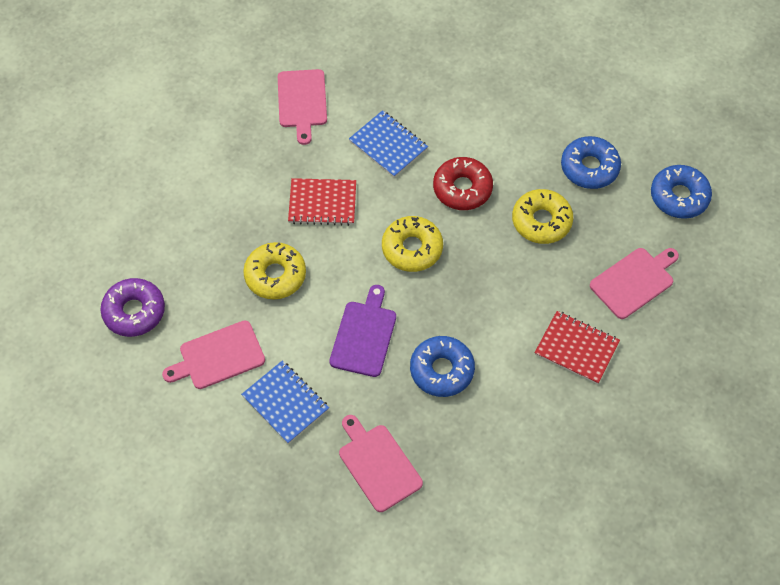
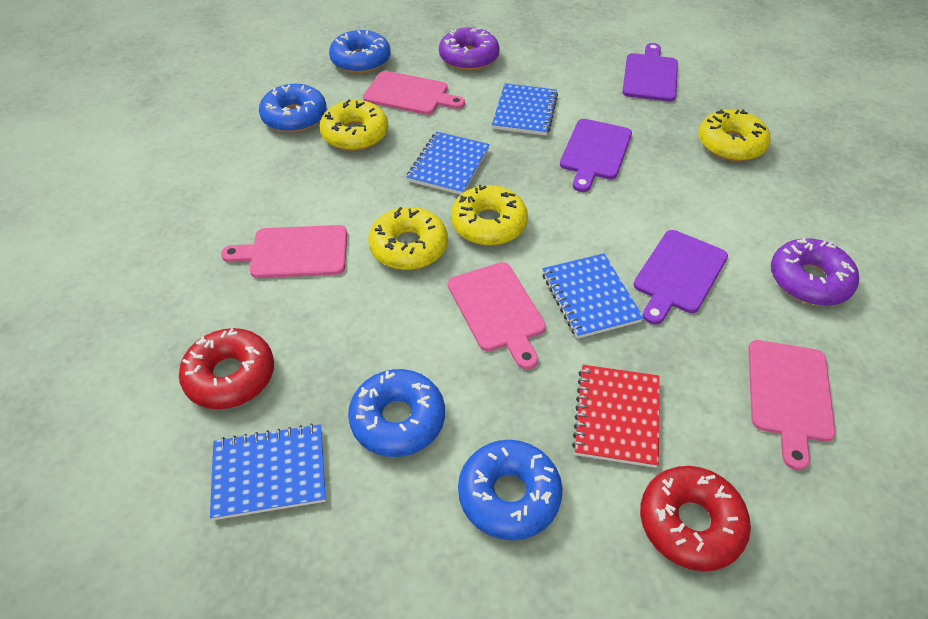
blue donut: [410,336,475,397] [561,136,621,189] [651,165,712,219] = 3 -> [259,84,327,133] [329,30,391,73] [348,369,445,457] [458,440,562,540] = 4
blue notebook: [241,360,329,444] [349,110,428,178] = 2 -> [210,424,326,520] [407,132,490,195] [492,83,558,136] [542,253,644,339] = 4
purple cutting board: [329,285,396,377] = 1 -> [560,119,632,192] [622,43,678,102] [634,230,728,325] = 3
purple donut: [100,278,165,337] = 1 -> [439,27,500,71] [771,238,859,306] = 2
red donut: [433,157,493,210] = 1 -> [179,328,274,409] [640,466,751,571] = 2
red notebook: [288,178,356,226] [535,311,620,384] = 2 -> [572,365,659,468] = 1
yellow donut: [243,242,306,299] [382,216,443,272] [512,189,573,244] = 3 -> [319,99,388,151] [368,207,448,270] [451,185,528,245] [698,109,770,161] = 4

